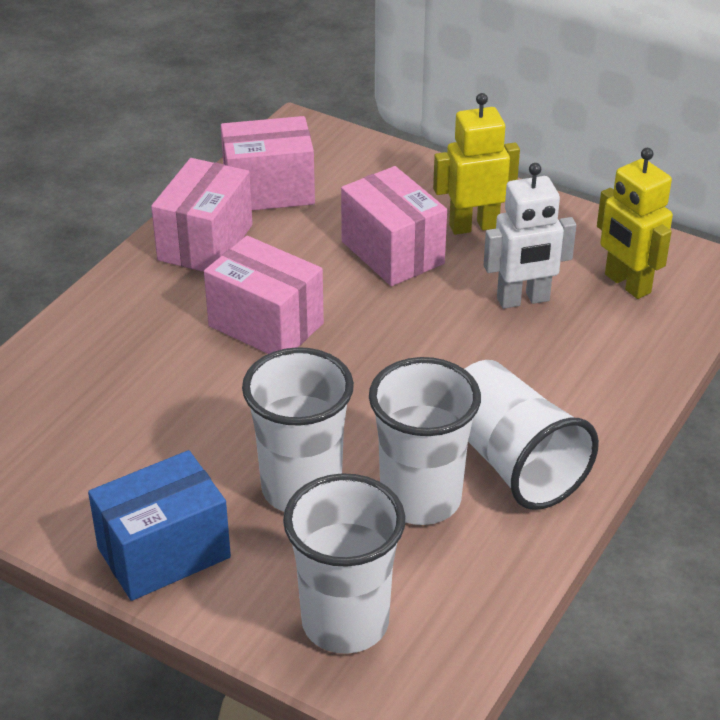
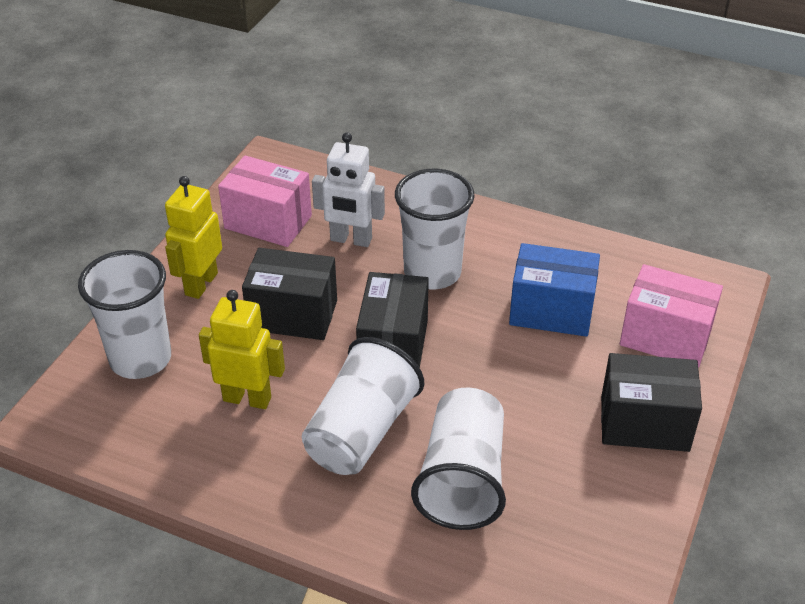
black box: none = 0 -> [242,248,337,340] [356,272,429,368] [601,353,702,452] = 3
pink box: [151,158,253,272] [204,236,324,354] [221,116,315,210] [341,166,447,286] = 4 -> [218,155,312,247] [620,264,723,368] = 2

